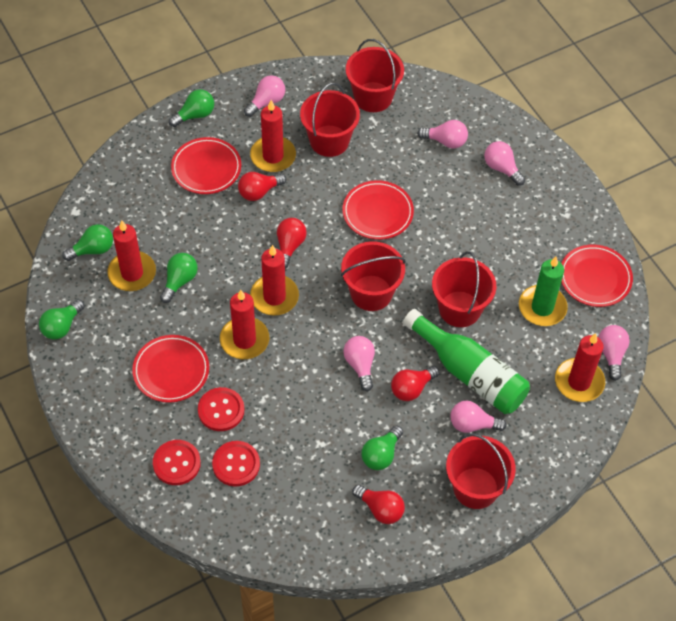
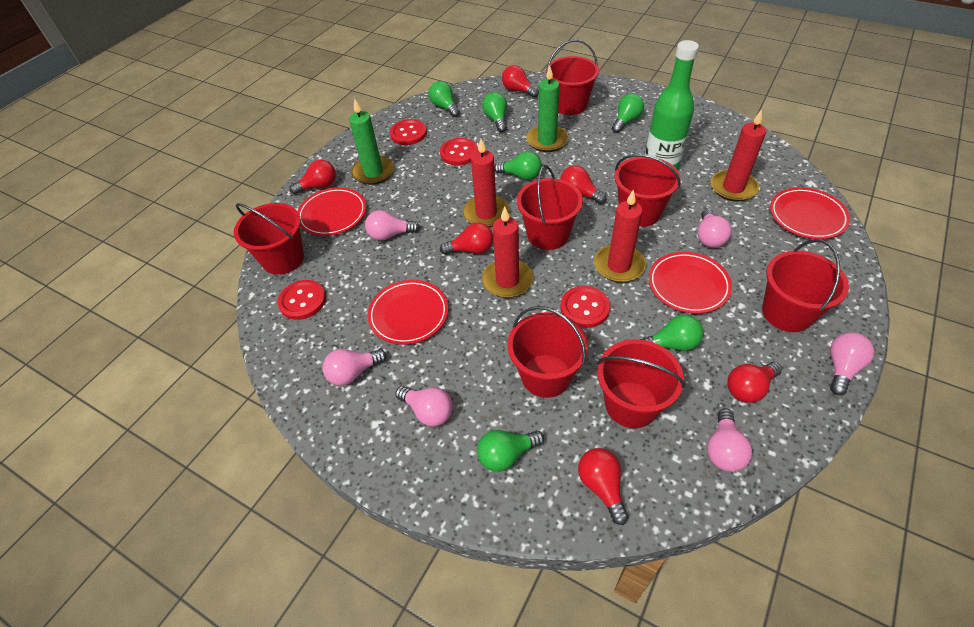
green candle: [519,256,568,326] = 1 -> [349,98,394,185] [527,66,568,152] = 2
green light bulb: [39,300,85,340] [62,224,113,261] [160,253,198,303] [169,89,214,127] [361,425,403,470] = 5 -> [429,81,460,117] [477,430,544,472] [482,92,507,132] [494,151,542,180] [612,93,644,133] [640,315,703,351] = 6
red bucket: [300,83,360,157] [341,241,405,311] [346,39,404,112] [432,251,497,327] [446,433,516,509] = 5 -> [234,203,304,275] [507,306,588,398] [517,165,583,250] [546,40,599,115] [597,339,685,428] [614,154,681,227] [762,239,849,332] = 7
red button: [153,440,201,485] [198,387,244,431] [212,441,260,487] = 3 -> [277,280,326,320] [390,119,427,145] [440,138,478,166] [560,286,610,328] = 4
red candle: [107,220,156,291] [220,290,269,359] [250,100,296,172] [250,245,299,316] [555,333,605,402] = 5 -> [463,139,509,227] [482,206,533,298] [594,190,646,283] [711,109,766,201] = 4
red light bulb: [238,172,286,201] [277,218,307,269] [352,485,405,524] [391,366,439,401] = 4 -> [290,160,336,195] [440,223,493,255] [502,65,539,98] [560,165,606,204] [578,448,629,525] [727,362,782,403] = 6

